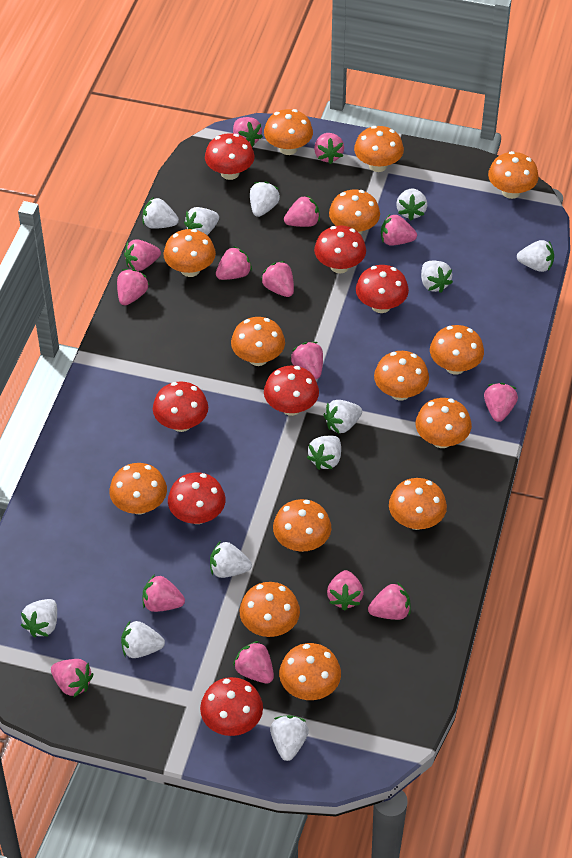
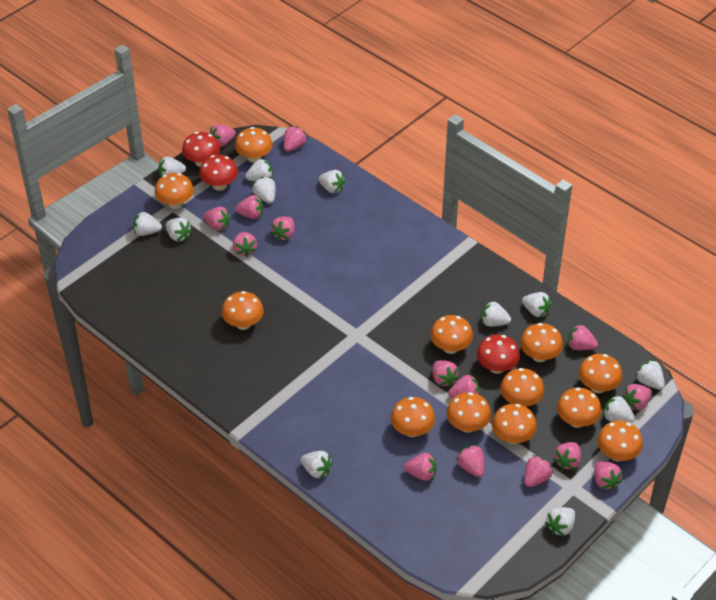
orange mushroom: [109,463,167,515] [163,229,216,277] [231,317,285,366] [239,582,300,637] [264,109,313,155] [273,499,331,552] [279,643,341,700] [329,189,380,234] [354,126,404,172] [374,351,429,400] [389,478,447,530] [415,398,472,448] [430,325,484,374] [488,151,539,199] = 14 -> [154,173,194,209] [221,291,264,330] [235,127,273,163] [391,397,435,437] [430,315,473,354] [446,392,491,433] [492,404,537,444] [500,368,544,407] [520,323,563,362] [557,387,601,428] [578,354,622,393] [597,421,643,462] = 12
red mushroom: [153,381,208,432] [168,473,226,524] [200,677,263,736] [205,133,255,180] [264,366,319,416] [314,225,366,273] [356,265,409,313] = 7 -> [182,132,220,167] [199,155,238,191] [477,334,520,374] = 3

